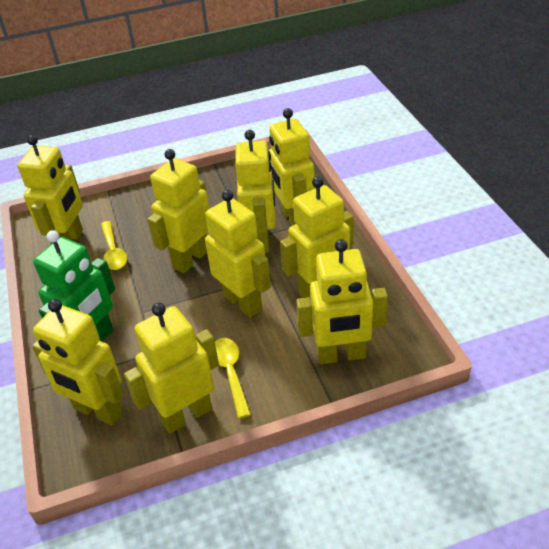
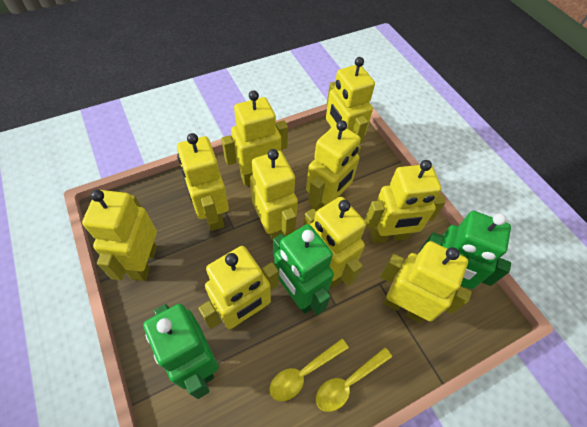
green robot: [33,230,115,341] = 1 -> [143,304,219,399] [273,224,334,315] [420,211,511,289] = 3
yellow robot: [18,135,83,244] [32,299,123,425] [124,303,219,434] [148,149,209,273] [205,190,271,318] [235,130,276,253] [269,108,315,226] [280,176,354,298] [296,239,388,364] = 9 -> [82,190,157,281] [177,133,229,231] [199,246,279,330] [221,90,288,186] [250,149,298,241] [303,197,366,288] [306,120,361,211] [326,57,375,144] [365,160,446,243] [380,241,472,323] = 10

